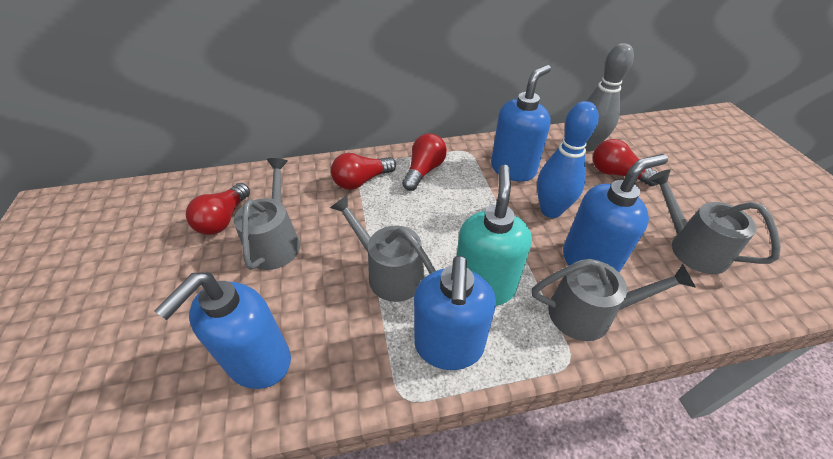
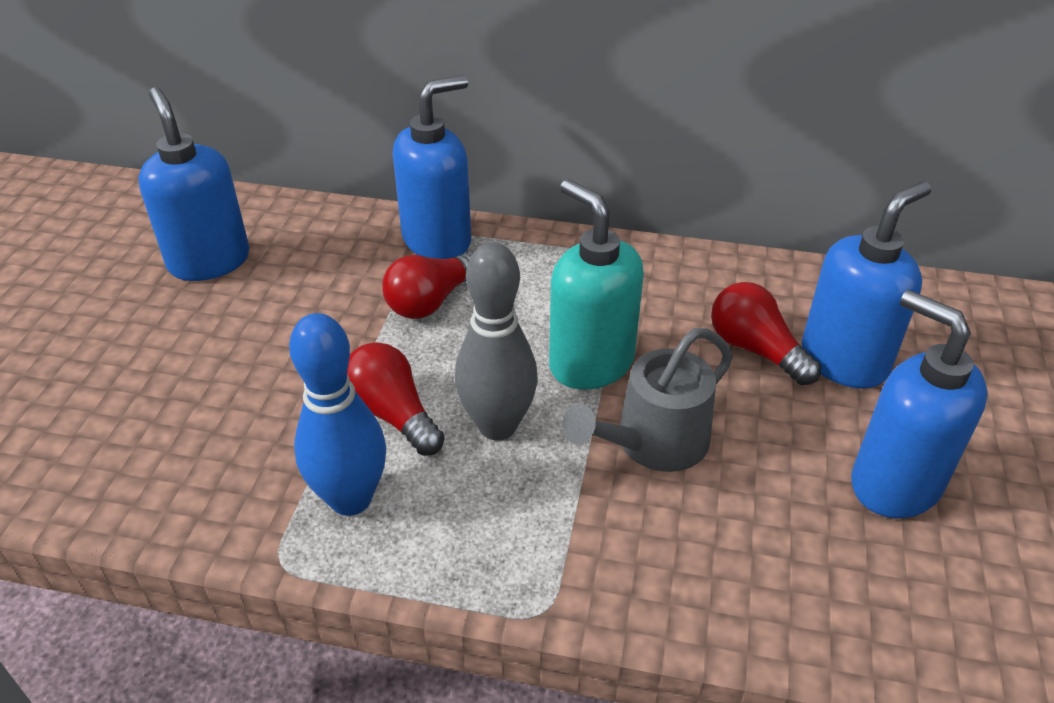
grey watering can: [234,158,300,270] [330,195,436,302] [532,259,696,341] [648,169,781,274] = 4 -> [562,328,733,472] = 1
red light bulb: [186,183,250,235] [331,153,396,190] [402,133,447,191] [593,139,658,186] = 4 -> [347,342,445,456] [382,252,474,319] [711,282,821,385] = 3

